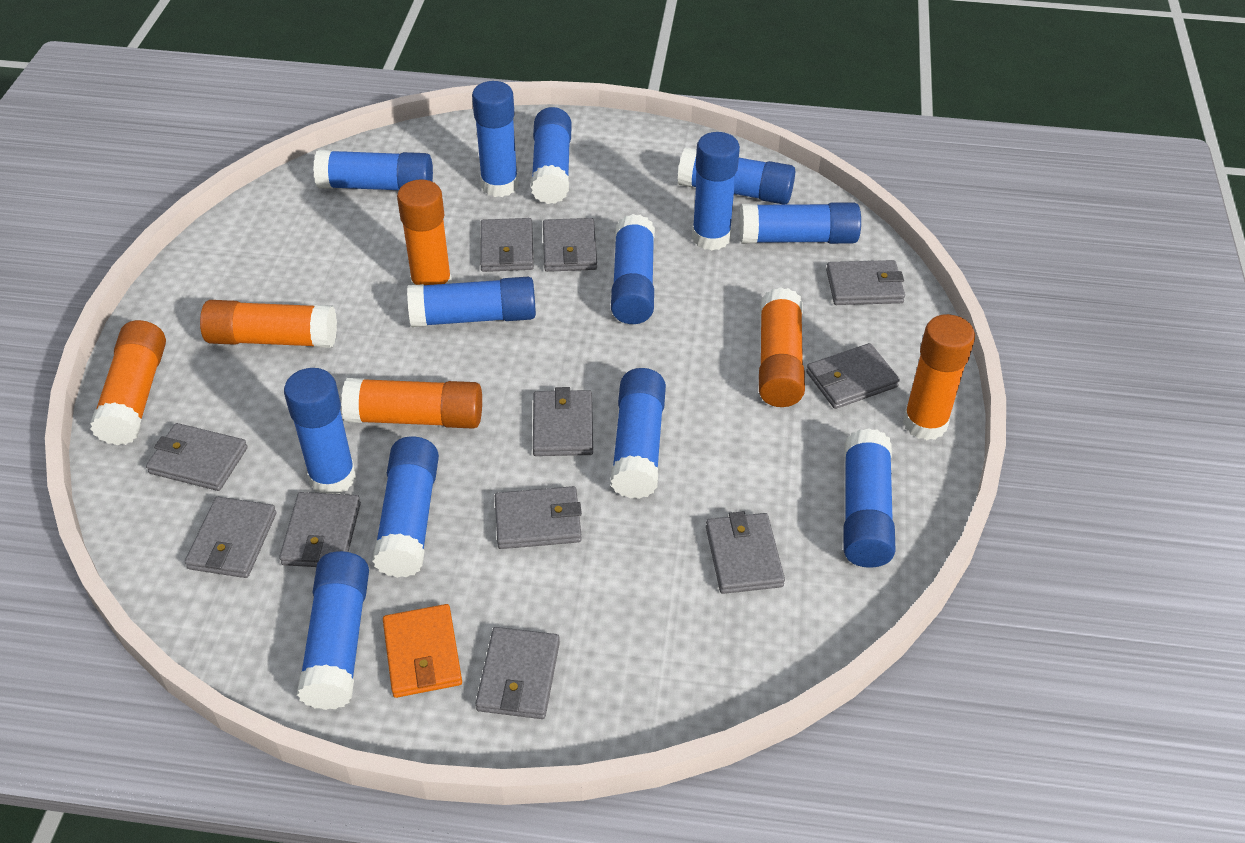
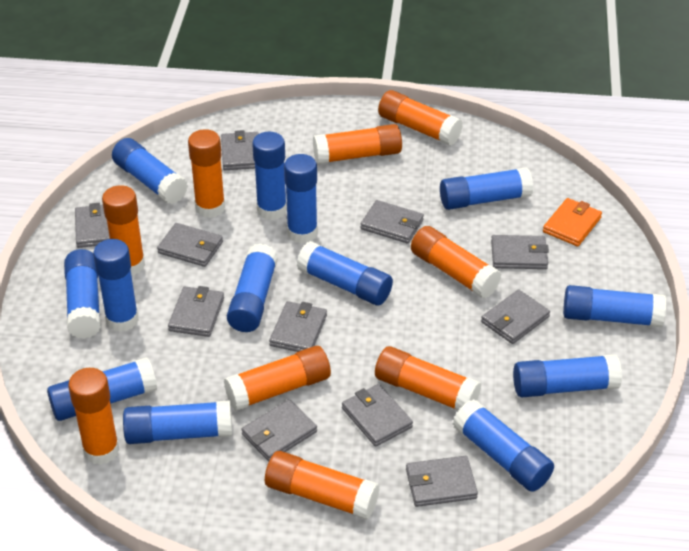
orange glue stick: [90,320,166,445] [200,300,337,348] [341,378,482,429] [397,179,452,285] [759,287,805,407] [903,314,975,440] = 6 -> [68,368,120,465] [102,185,145,275] [188,129,225,218] [224,346,331,411] [265,451,380,520] [313,124,402,164] [375,346,481,411] [378,90,463,146] [411,226,501,298] = 9

